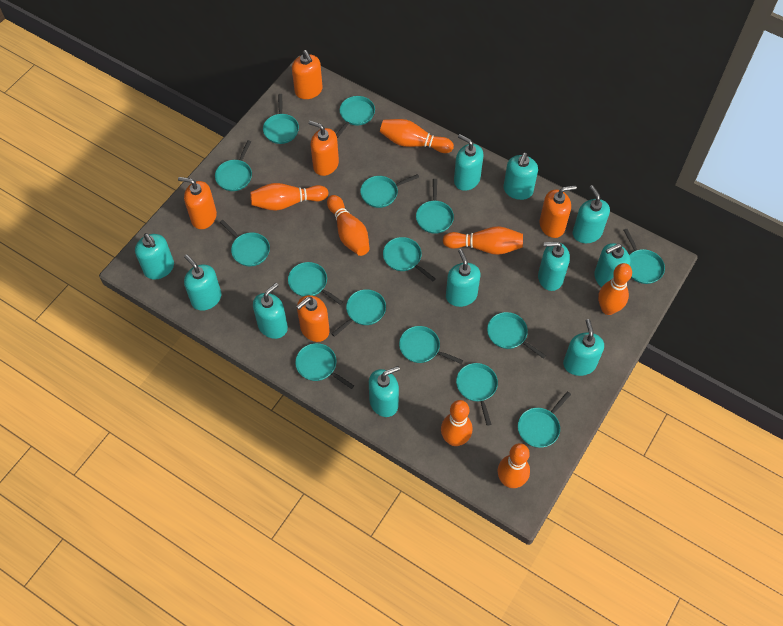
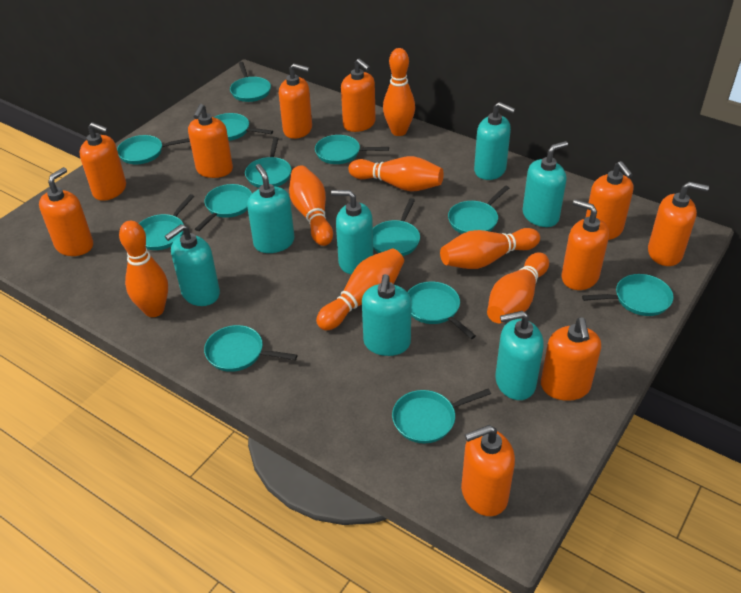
orange soap dispenser: [178,177,217,229] [292,50,323,99] [296,295,330,342] [308,121,339,176] [539,185,577,238] = 5 -> [39,167,93,256] [80,122,126,201] [188,104,233,178] [279,63,312,139] [341,59,376,132] [461,425,515,516] [541,317,601,401] [561,199,609,290] [585,161,634,240] [648,182,709,266] = 10
turquoise pan: [215,140,252,191] [220,220,270,266] [263,94,299,144] [288,262,343,305] [295,343,354,389] [331,289,386,337] [336,96,375,138] [360,174,419,208] [383,237,436,281] [399,326,463,364] [416,179,454,234] [456,363,498,426] [487,312,546,359] [518,391,571,448] [624,229,665,284] = 15 -> [117,135,190,164] [139,194,194,250] [195,184,252,231] [204,325,297,372] [214,113,273,141] [230,62,271,102] [245,137,291,188] [315,135,389,164] [373,198,420,256] [392,389,491,444] [407,282,476,339] [448,186,509,234] [582,274,674,316] = 13
turquoise soap dispenser: [135,233,174,280] [184,254,221,311] [253,283,288,339] [369,366,400,417] [446,249,481,307] [454,134,483,191] [503,153,538,200] [538,242,570,291] [563,319,604,376] [573,185,610,243] [594,243,630,287] = 11 -> [165,224,220,306] [247,164,294,253] [331,190,373,274] [362,274,411,356] [474,102,515,180] [495,311,544,400] [523,141,568,227] = 7

